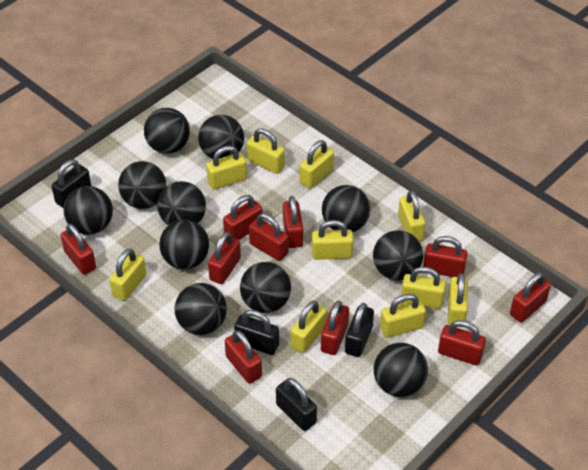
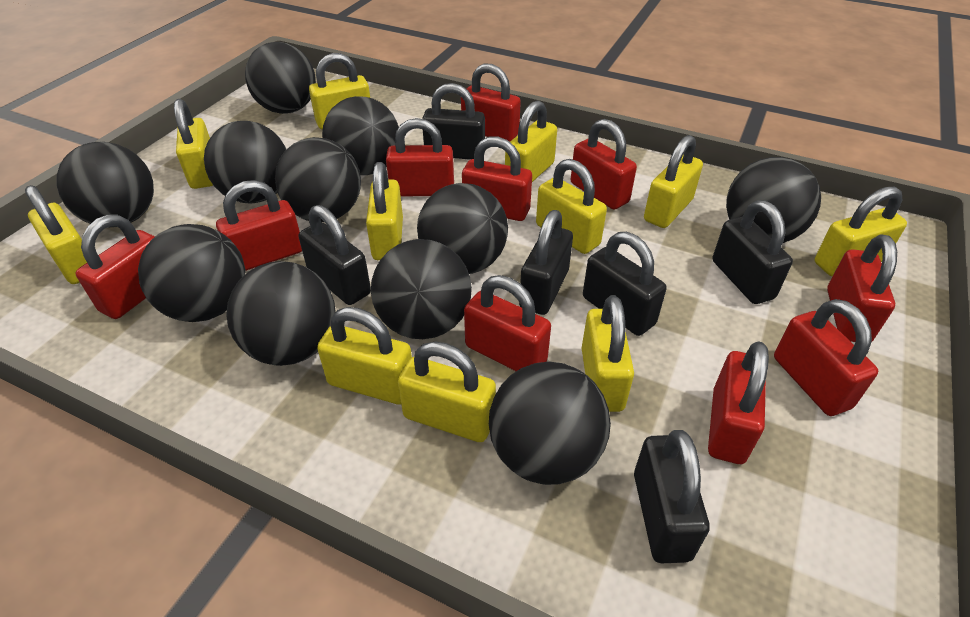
black padlock: [51,159,91,208] [234,310,279,355] [276,378,317,431] [345,303,374,357] = 4 -> [299,205,371,305] [422,83,485,160] [519,210,573,315] [583,232,666,336] [634,430,710,563] [713,200,793,304] = 6
yellow padlock: [109,248,146,301] [206,146,247,190] [247,128,285,174] [291,300,327,353] [300,140,334,189] [312,220,354,260] [380,294,426,338] [398,190,425,241] [401,267,446,309] [448,273,468,325] = 10 -> [25,185,87,284] [174,99,213,189] [309,53,370,129] [317,307,412,405] [366,162,403,260] [398,341,496,442] [505,100,557,182] [536,159,607,254] [582,295,634,412] [644,135,703,228] [815,187,907,276] = 11

